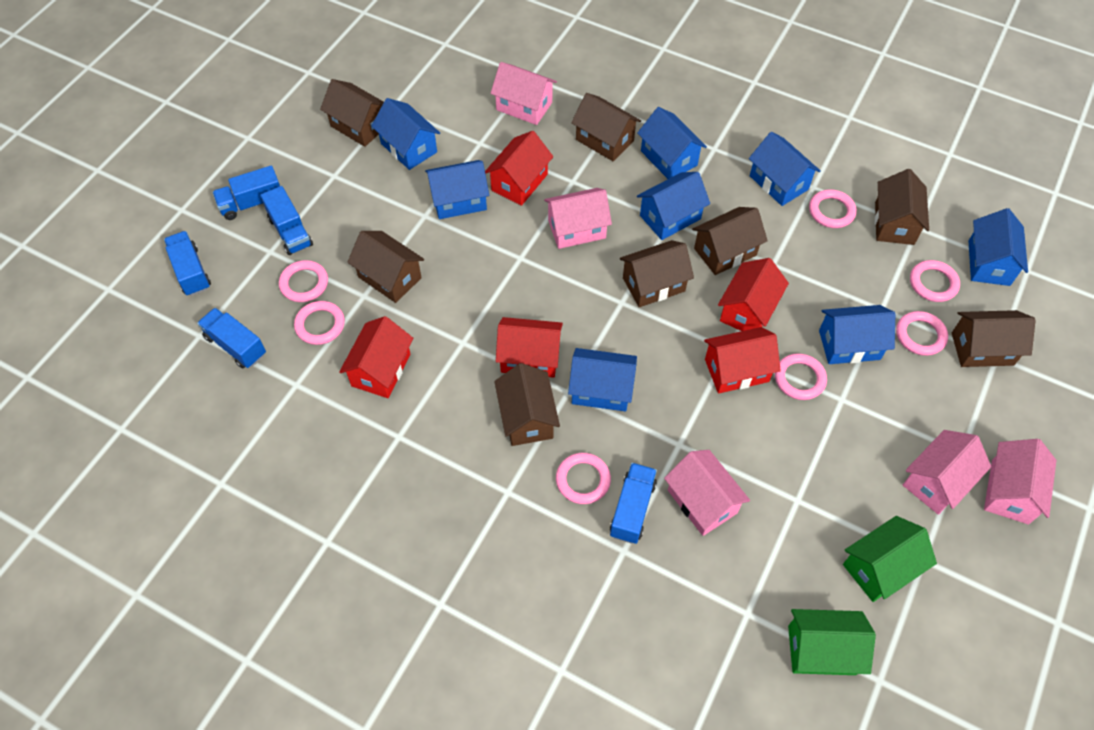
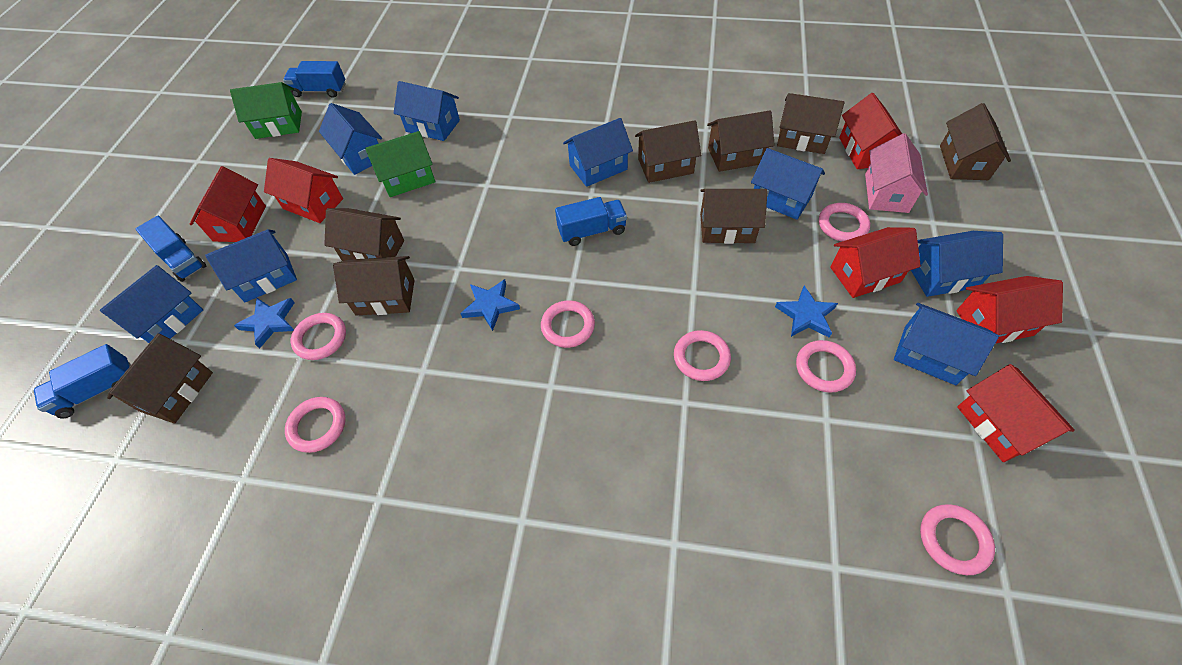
blue star: none = 0 -> [234,298,295,349] [460,279,520,331] [775,286,838,338] = 3
blue truck: [164,231,211,296] [197,308,266,368] [213,165,280,220] [261,186,313,255] [610,463,657,544] = 5 -> [34,344,131,418] [135,216,206,282] [283,61,346,98] [555,197,627,246] = 4
pink house: [490,62,557,125] [544,188,612,249] [664,450,750,536] [903,430,991,515] [984,439,1056,525] = 5 -> [865,133,928,213] = 1
red house: [339,316,413,398] [485,131,553,206] [496,317,563,378] [704,327,781,394] [718,258,789,331] = 5 -> [190,166,266,242] [264,158,343,223] [830,227,921,298] [839,93,902,169] [956,276,1063,344] [957,364,1075,462] = 6

